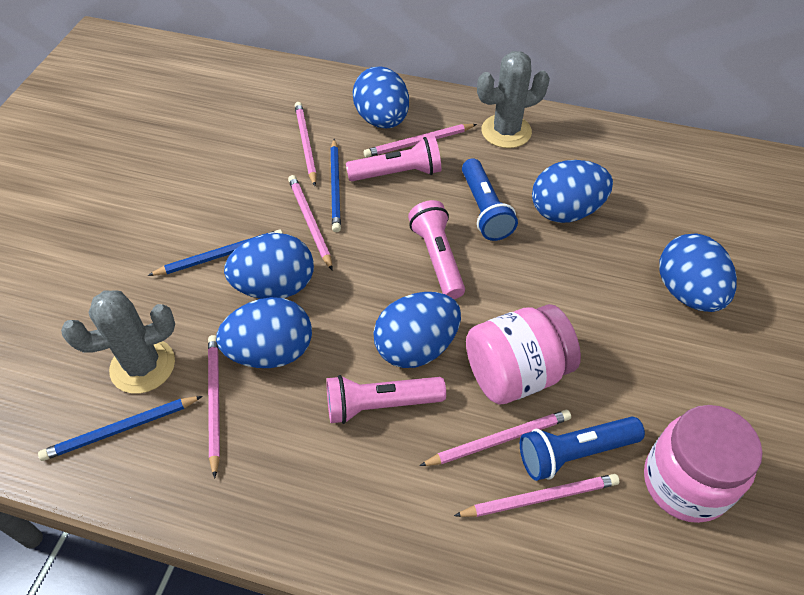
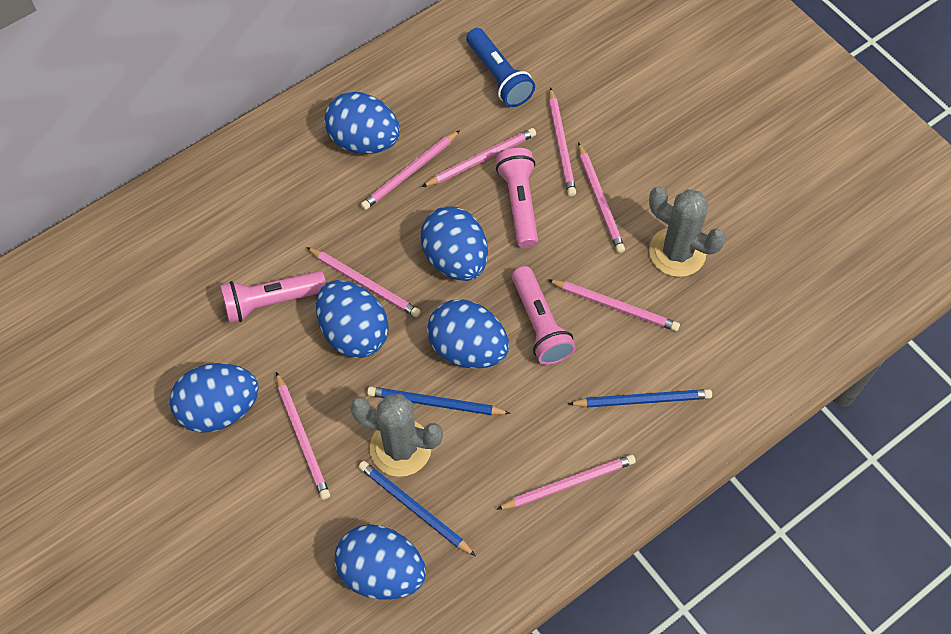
blue flashlight: [462,158,518,241] [520,417,645,481] = 2 -> [466,28,535,107] = 1
pink jar: [466,304,581,405] [644,405,763,523] = 2 -> none = 0
pink pencil: [208,335,220,478] [288,175,333,271] [295,102,317,186] [364,124,477,157] [419,410,571,466] [454,474,619,517] = 6 -> [276,372,330,500] [306,247,421,317] [361,130,460,210] [422,128,536,187] [496,454,636,510] [548,280,680,331] [549,87,576,196] [578,142,625,253] = 8

